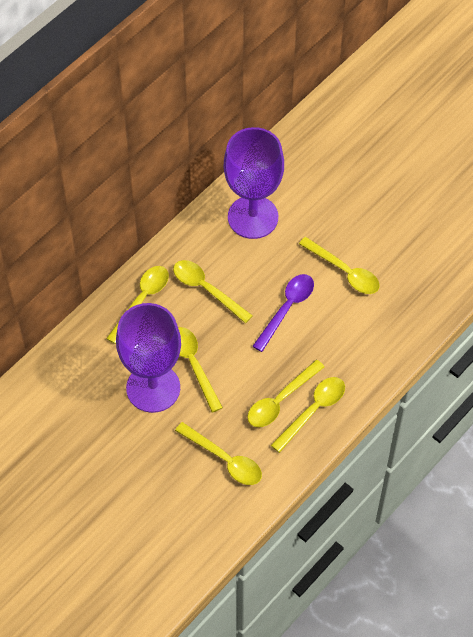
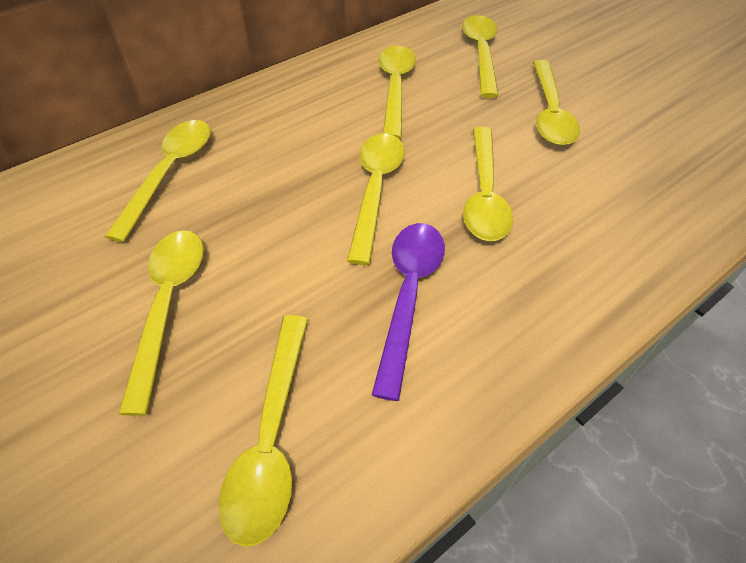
purple goblet: [116,303,181,413] [224,127,284,239] = 2 -> none = 0
yellow spoon: [106,266,169,344] [173,260,253,323] [175,422,262,485] [178,327,223,412] [247,360,325,427] [271,377,345,453] [299,237,380,294] = 7 -> [105,120,211,242] [119,230,204,416] [218,315,308,547] [347,134,405,265] [378,46,416,139] [462,15,499,98] [463,126,513,241] [533,60,580,146] = 8

